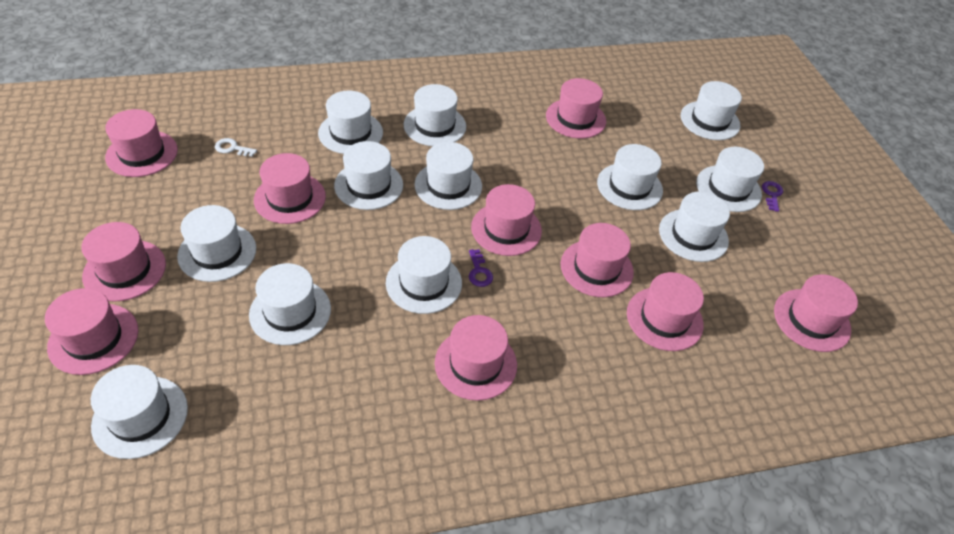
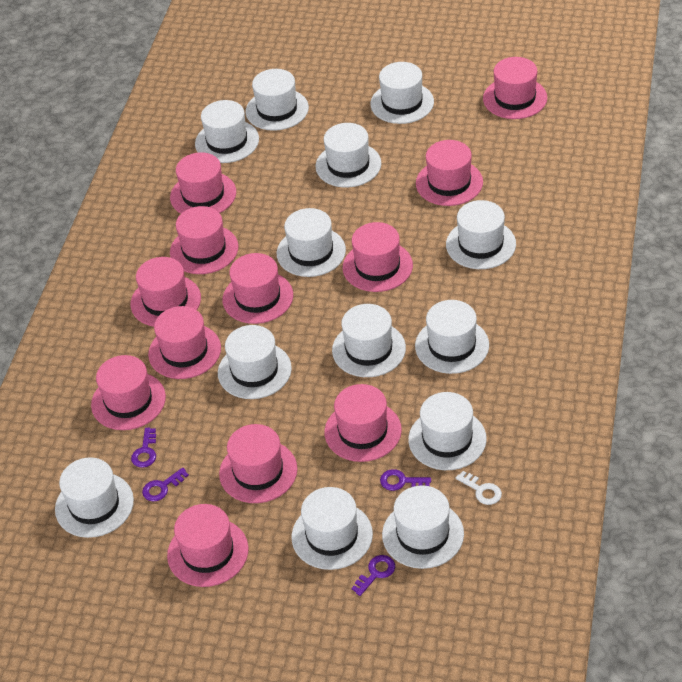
pink hat: [45,288,138,375] [81,222,166,302] [105,109,178,177] [254,153,326,224] [435,315,517,401] [471,184,542,256] [546,78,606,139] [561,223,634,297] [627,272,704,351] [774,274,858,352] = 10 -> [91,355,166,430] [131,257,201,327] [148,306,221,379] [167,504,249,587] [170,152,236,214] [170,206,239,274] [219,424,297,503] [223,253,293,324] [324,384,402,462] [343,222,413,292] [416,140,483,206] [483,57,547,119] = 12
purple key: [469,249,493,287] [762,181,783,212] = 2 -> [131,428,156,468] [142,468,189,501] [352,555,395,596] [380,469,431,491] = 4
white hat: [91,365,188,459] [177,205,256,282] [249,263,331,345] [318,91,383,154] [334,141,403,210] [386,236,462,314] [404,84,466,146] [414,142,482,210] [597,144,663,210] [659,192,730,262] [681,81,742,140] [696,147,764,212] = 12 -> [55,457,134,538] [195,100,259,163] [218,325,292,399] [246,69,309,131] [277,208,346,277] [291,487,373,570] [315,123,382,188] [332,304,406,377] [370,62,434,124] [382,485,464,569] [408,392,487,470] [415,300,489,374] [446,200,516,269] = 13

